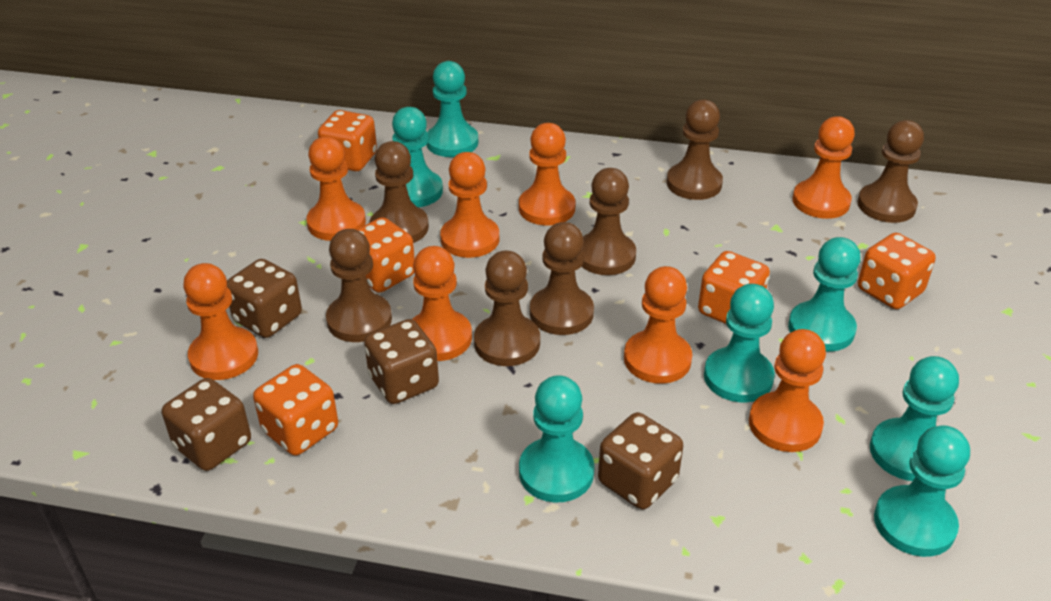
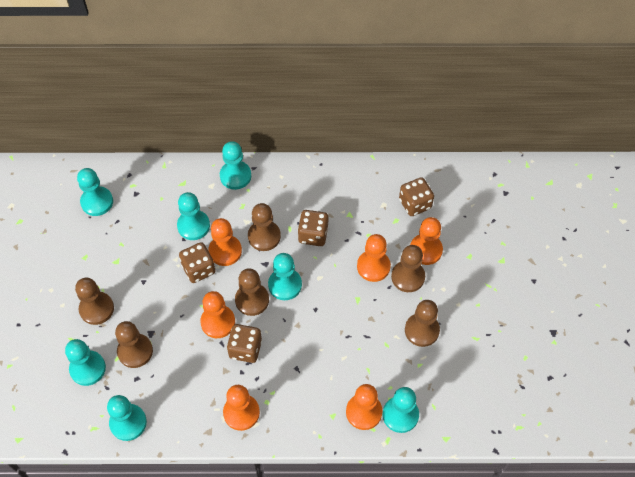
brown pawn: [326,229,392,342] [370,141,429,243] [474,251,540,366] [530,222,594,335] [581,168,636,275] [667,99,723,200] [857,120,924,223] = 7 -> [75,278,114,325] [115,321,153,368] [235,268,269,316] [248,203,281,251] [391,245,425,292] [405,300,440,347] = 6
orange dice: [253,364,338,456] [318,110,377,171] [357,217,415,293] [698,251,770,324] [858,233,936,309] = 5 -> none = 0
orange pawn: [183,263,258,380] [306,137,366,241] [413,246,472,361] [440,152,499,258] [519,123,575,225] [624,266,692,384] [749,329,826,452] [793,116,855,219] = 8 -> [200,291,235,338] [209,218,242,266] [223,385,260,431] [346,384,382,430] [357,234,391,282] [410,217,443,265] = 6

